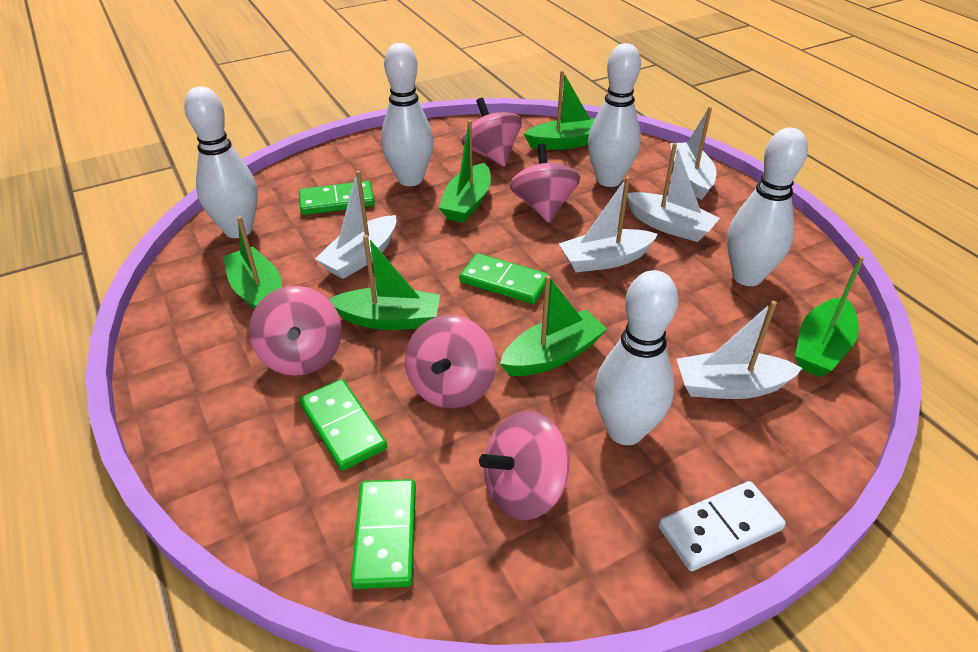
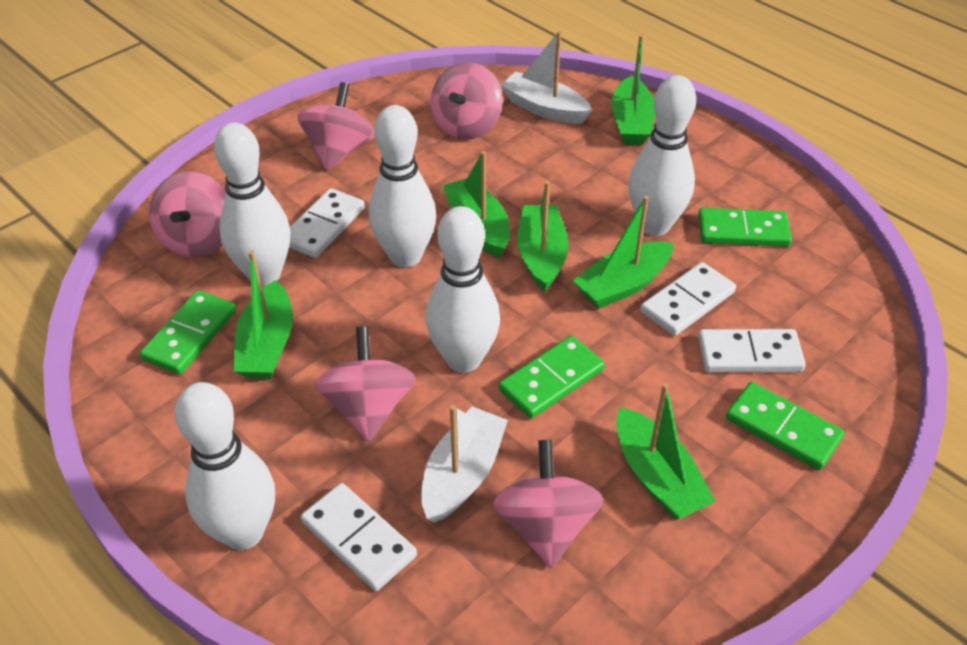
white boat: [315,170,396,279] [559,176,658,272] [627,143,720,242] [670,107,716,200] [677,301,803,399] = 5 -> [421,405,508,523] [500,31,592,124] = 2
white domino: [658,481,786,571] = 1 -> [289,188,365,258] [301,483,417,591] [640,262,736,336] [698,329,806,372] = 4

